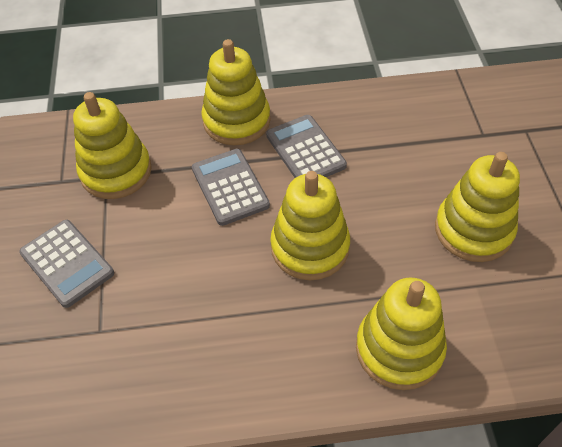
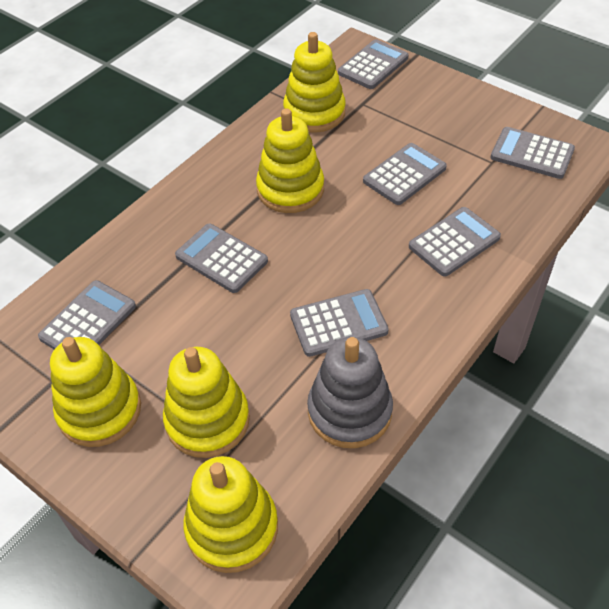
grey calculator: [19,220,114,308] [192,149,270,226] [266,115,347,178] = 3 -> [38,280,136,349] [175,224,268,293] [290,289,389,357] [338,39,408,89] [363,143,447,205] [409,207,501,277] [490,127,575,179] = 7
grey stacking toy: none = 0 -> [307,337,393,448] = 1

